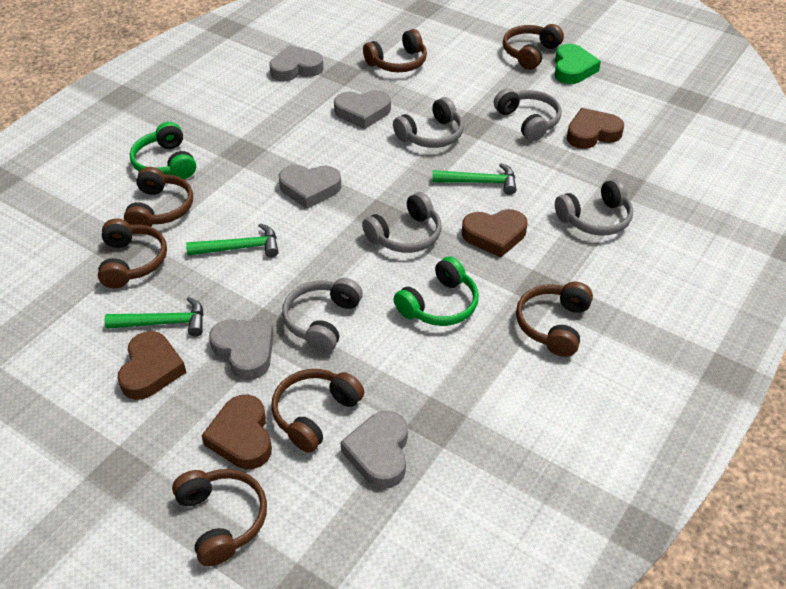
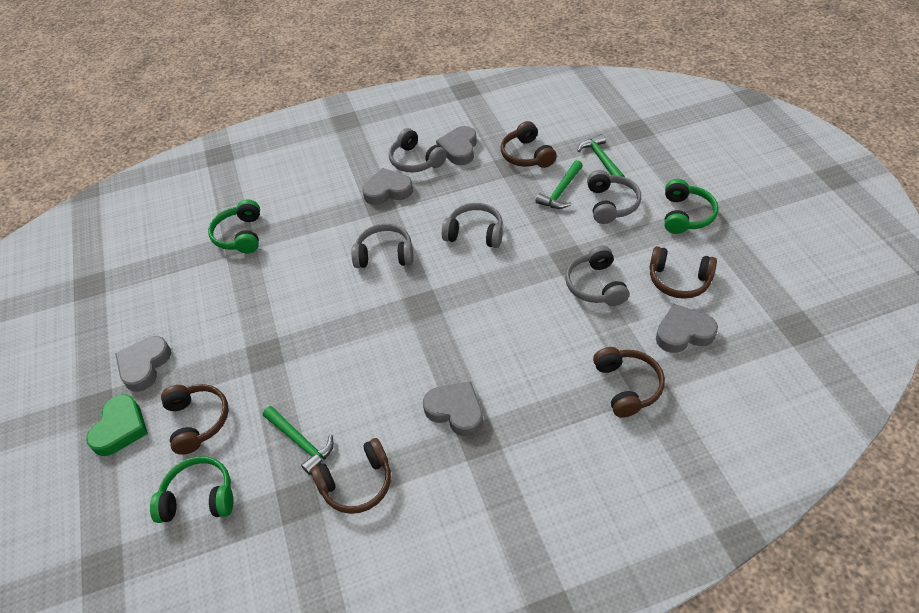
brown headphones: [98,219,167,288] [124,167,193,227] [172,469,267,566] [271,369,364,453] [363,29,427,72] [503,24,564,70] [516,282,593,357] = 7 -> [161,384,229,455] [310,438,391,514] [501,121,557,168] [593,347,665,418] [649,246,717,299] = 5
brown heart: [118,331,186,400] [201,395,272,469] [462,209,527,257] [567,108,624,149] = 4 -> none = 0
green headphones: [130,122,196,179] [394,256,479,326] = 2 -> [150,456,233,523] [208,199,260,254] [664,179,719,234] = 3

